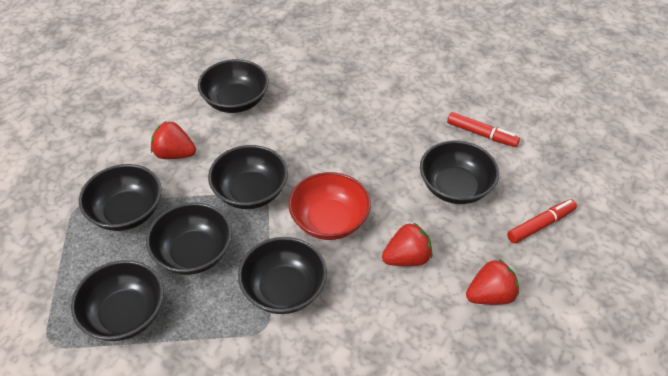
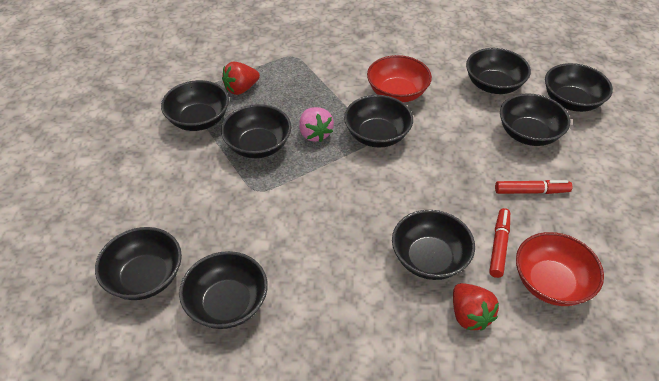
black bowl: [71,260,164,341] [79,164,162,231] [146,203,232,275] [198,59,269,113] [208,145,288,209] [238,237,327,314] [420,140,499,204] = 7 -> [95,227,182,300] [161,80,229,131] [179,251,268,329] [221,104,291,158] [344,95,413,148] [392,210,475,280] [466,48,531,94] [500,93,570,146] [545,63,613,112] = 9
pink strawberry: none = 0 -> [299,107,334,142] = 1
red bowl: [288,172,371,240] = 1 -> [367,55,432,103] [516,232,604,306] = 2
red strawberry: [151,121,196,159] [382,222,432,266] [466,259,519,305] = 3 -> [222,62,260,95] [453,283,499,331] = 2

